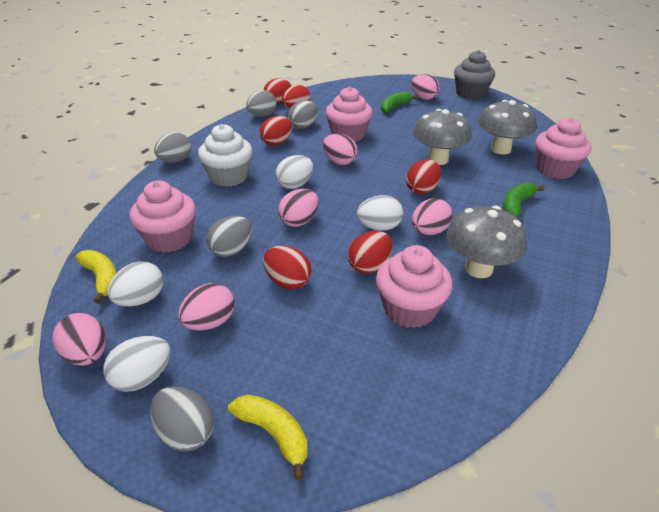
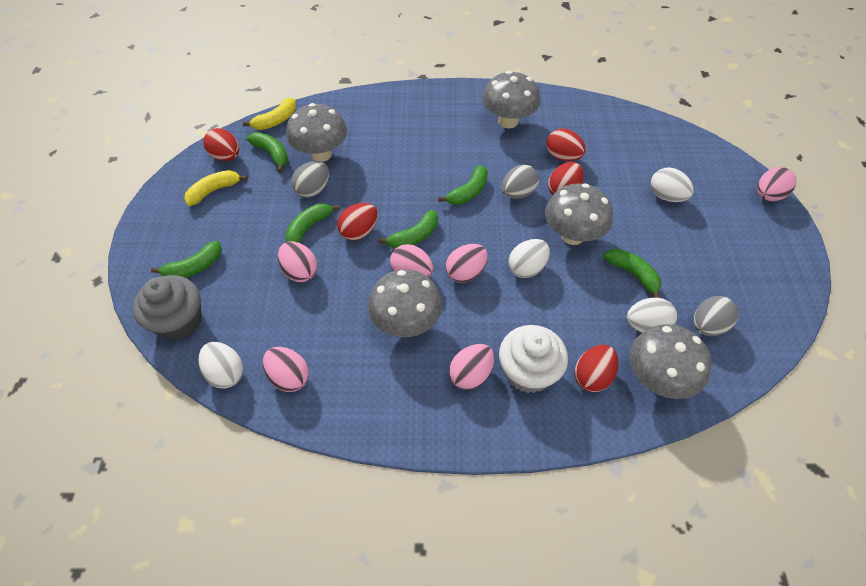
green banana: [381,91,418,113] [503,183,544,217] = 2 -> [151,241,222,278] [246,132,288,172] [285,203,340,243] [379,210,438,248] [438,165,488,205] [603,249,661,298] = 6
grey egg: [150,386,214,452] [154,132,191,163] [206,216,251,257] [246,90,277,117] [288,100,318,129] = 5 -> [291,161,329,198] [502,165,539,199] [694,296,738,336] = 3
grey mushroom: [413,109,472,165] [446,206,527,278] [478,100,536,154] = 3 -> [286,103,347,162] [368,270,442,337] [482,71,540,128] [545,183,613,245] [630,324,712,399] = 5
pink cupcake: [129,180,196,253] [326,87,373,142] [376,245,452,328] [535,117,592,179] = 4 -> none = 0
red egg: [260,116,292,146] [263,78,291,104] [263,246,312,289] [282,85,311,109] [348,231,392,274] [406,159,441,194] = 6 -> [203,128,239,161] [337,203,378,241] [546,128,585,161] [548,162,584,195] [575,345,618,392] = 5

